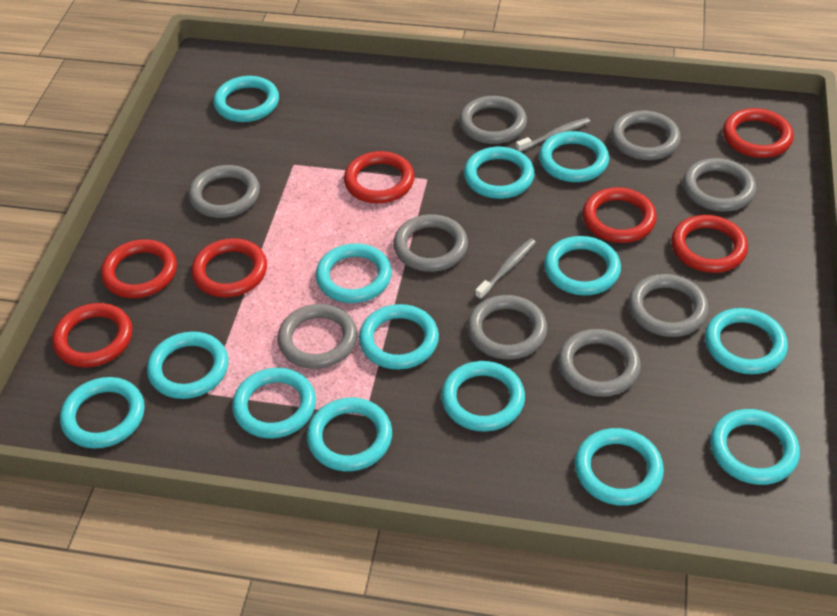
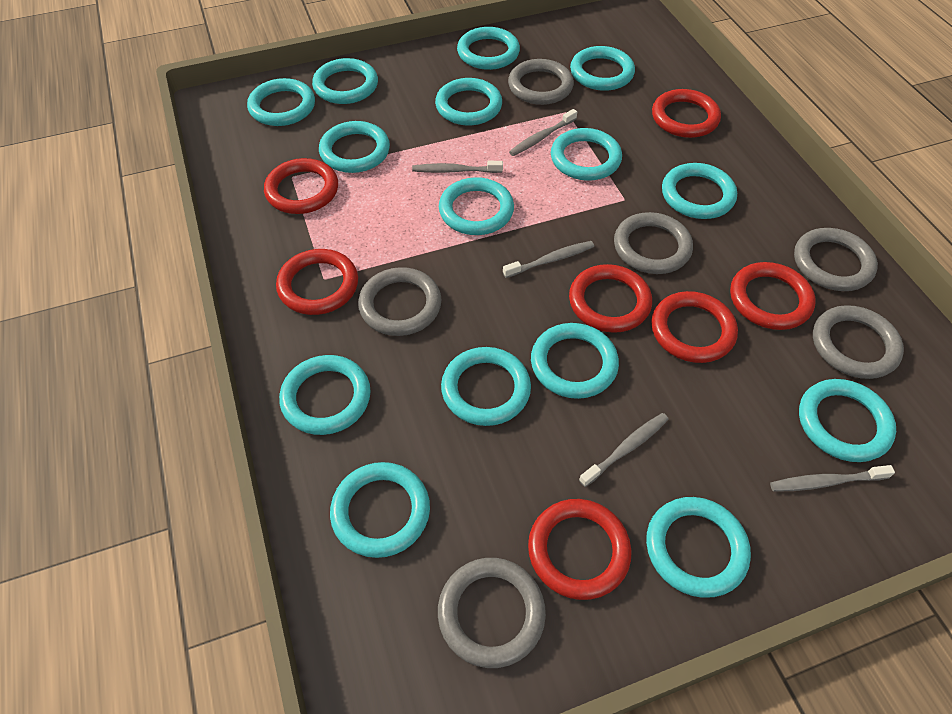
grey ring: [188,165,260,218] [277,304,357,369] [393,214,468,272] [459,96,527,144] [467,295,547,360] [558,329,641,397] [611,110,681,160] [629,274,709,337] [683,158,756,212] = 9 -> [358,267,442,336] [438,558,546,668] [508,59,574,105] [614,212,693,274] [794,228,878,291] [813,305,904,379] = 6
grey toothbrush: [475,238,536,300] [516,118,590,152] = 2 -> [412,161,503,173] [503,241,594,278] [509,109,577,156] [579,413,669,487] [770,465,895,492] = 5
turquoise ring: [60,377,145,449] [147,331,228,399] [213,76,279,122] [232,368,316,438] [307,398,392,471] [316,243,392,303] [359,304,439,370] [441,361,525,432] [464,147,535,199] [539,131,609,182] [544,236,621,295] [575,428,664,506] [705,308,788,374] [710,409,800,485] = 14 -> [247,78,315,126] [279,355,371,435] [312,58,378,104] [319,121,390,173] [330,462,430,558] [435,78,502,125] [439,177,514,235] [441,347,531,426] [457,27,520,70] [531,323,619,399] [551,128,622,181] [570,46,635,91] [646,497,751,598] [662,163,737,219] [799,379,896,462] = 15

